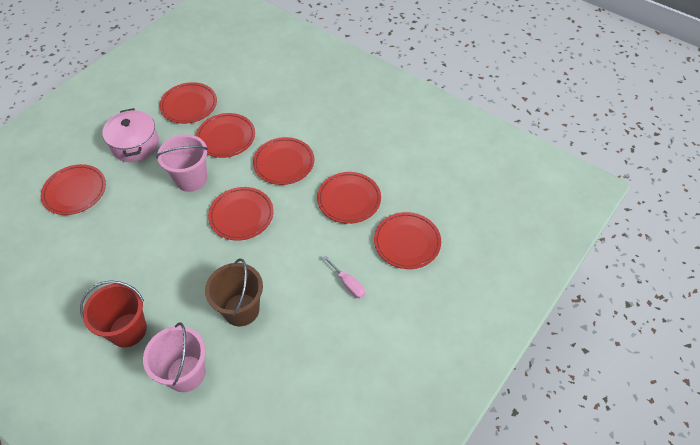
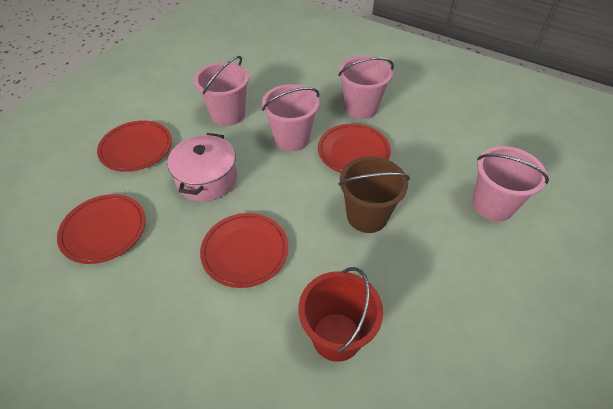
pink bucket: [143,322,206,392] [156,134,208,192] = 2 -> [194,56,249,126] [262,84,320,151] [338,56,394,119] [472,146,549,221] = 4
pink screwdriver: [323,256,365,298] = 1 -> none = 0
red plate: [41,164,106,215] [159,82,217,124] [196,113,255,158] [208,187,274,241] [253,137,314,185] [317,172,381,224] [374,212,441,269] = 7 -> [57,194,145,264] [97,120,172,172] [200,213,288,288] [318,124,391,173] = 4

